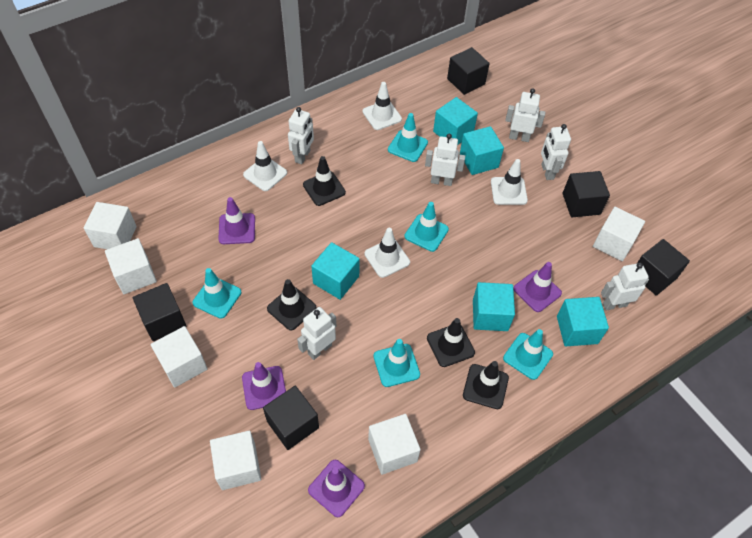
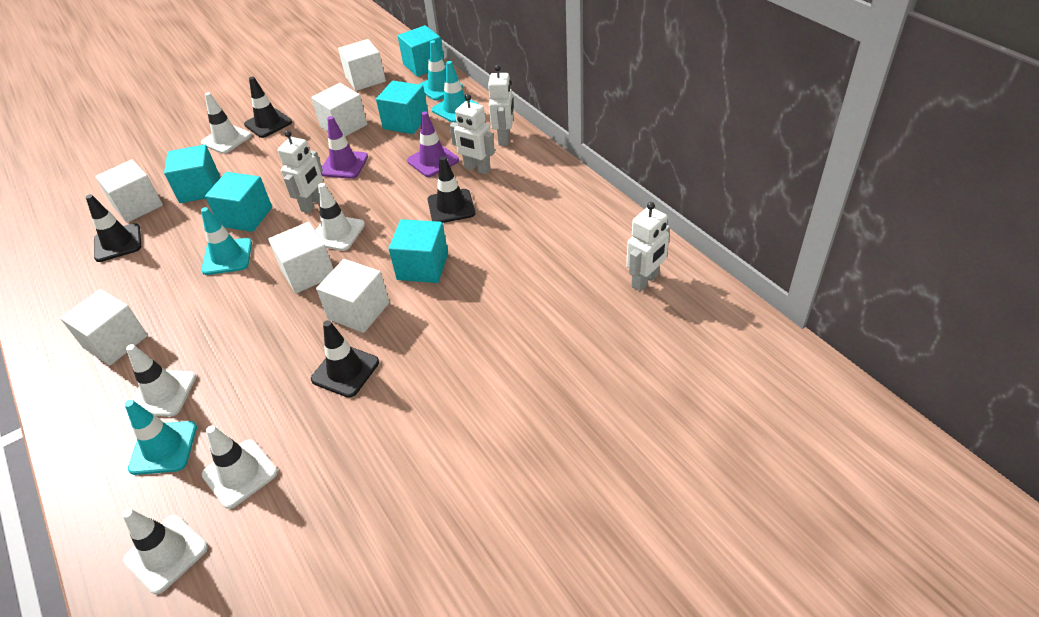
black cube: [133,283,187,341] [263,386,319,450] [447,47,490,95] [563,171,610,217] [637,239,690,296] = 5 -> none = 0
purple traffic cone: [218,197,255,244] [242,362,286,410] [308,460,365,517] [513,262,562,312] = 4 -> [321,116,368,179] [407,111,459,177] = 2
turquoise traffic cone: [193,268,241,319] [374,339,420,387] [388,113,428,162] [405,202,449,252] [503,329,553,380] = 5 -> [125,400,197,475] [201,207,252,275] [419,40,463,101] [432,61,480,123] = 4
white robot: [288,107,314,164] [297,307,336,360] [425,134,465,186] [505,89,546,142] [541,124,571,180] [601,263,649,310] = 6 -> [277,130,323,213] [450,94,495,174] [488,65,514,146] [626,202,670,292] = 4
white traffic cone: [243,141,287,191] [363,82,402,130] [364,228,410,278] [491,159,528,205] = 4 -> [122,509,208,594] [126,344,196,417] [201,92,252,154] [202,425,278,509] [315,183,365,251] = 5

